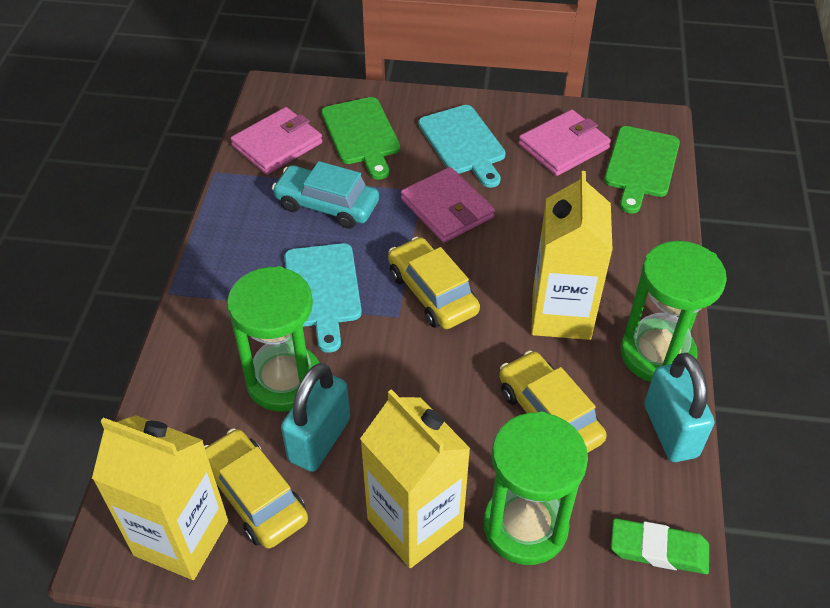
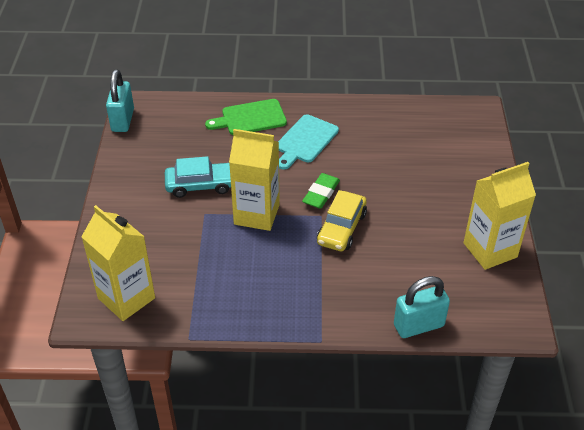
green cutting board: [322,97,400,180] [604,126,680,214] = 2 -> [205,99,287,135] = 1
green hourglass: [227,266,320,412] [484,412,588,565] [621,241,727,382] = 3 -> none = 0
pink wallet: [231,107,322,174] [401,167,495,243] [519,109,611,176] = 3 -> none = 0
turquoise cutting board: [284,243,362,353] [418,105,506,188] = 2 -> [278,114,339,170] = 1
yellow car: [204,429,308,549] [388,237,480,329] [499,351,607,453] = 3 -> [317,190,367,251] = 1

